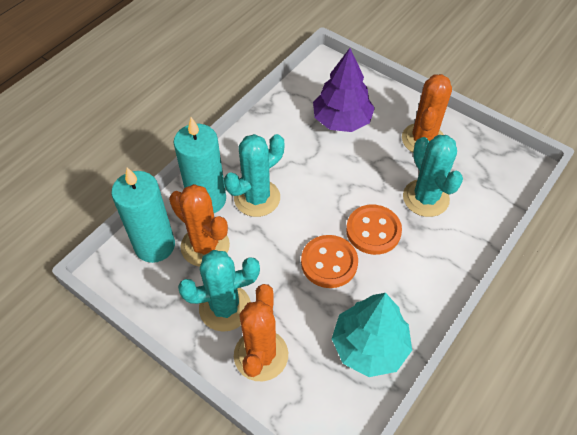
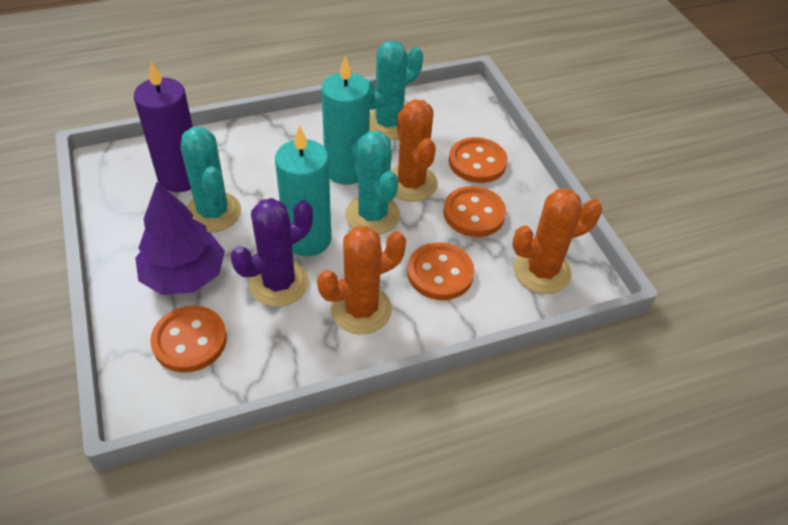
orange button: [301,235,358,288] [346,205,402,255] = 2 -> [150,306,227,372] [407,243,474,300] [443,186,506,237] [449,137,508,183] = 4
purple cactus: none = 0 -> [231,198,313,307] = 1
purple candle: none = 0 -> [134,62,193,192] = 1
turquoise tree: [332,293,412,377] = 1 -> none = 0

